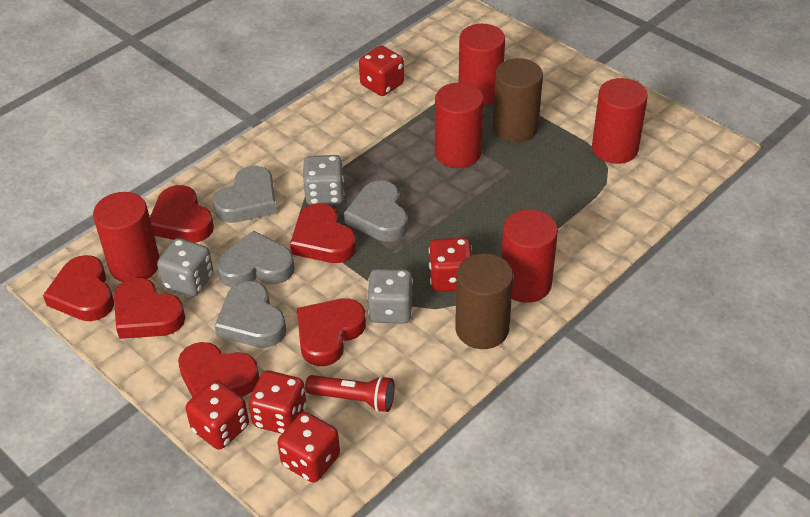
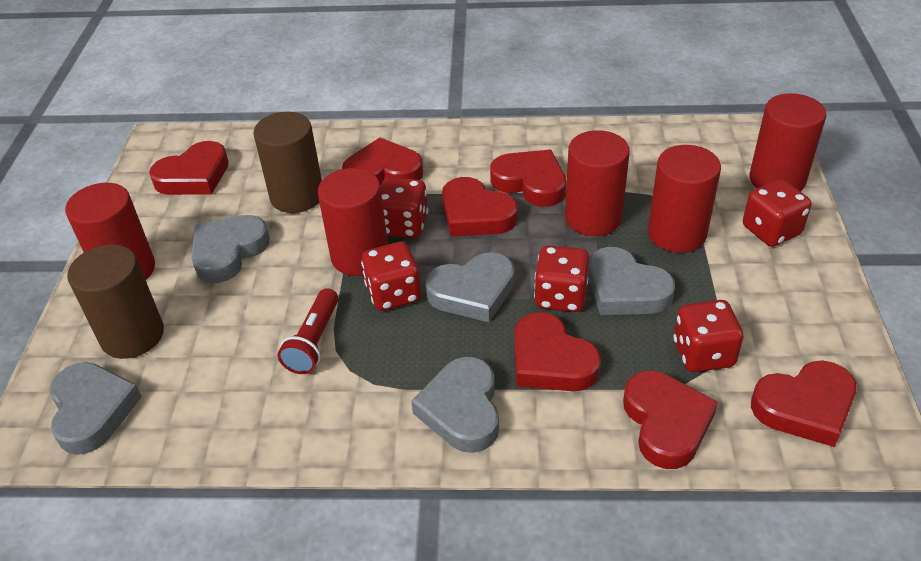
grey dice: [157,238,213,297] [303,155,345,205] [367,269,413,324] = 3 -> none = 0
grey heart: [213,166,277,223] [215,281,286,348] [216,231,295,288] [344,180,408,242] = 4 -> [49,362,142,455] [191,215,270,283] [411,357,499,453] [425,252,515,322] [588,247,675,315] = 5
red heart: [43,255,114,321] [114,278,185,339] [150,185,214,243] [178,342,259,398] [290,204,356,263] [297,298,366,366] = 6 -> [149,141,229,195] [342,137,423,186] [442,177,518,236] [490,150,566,207] [514,312,601,391] [623,371,718,469] [751,360,857,447] = 7

